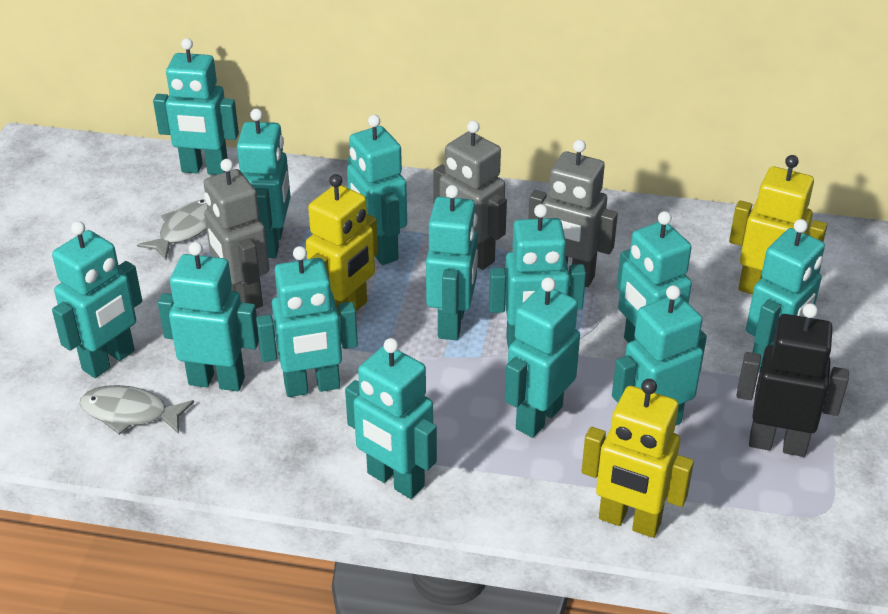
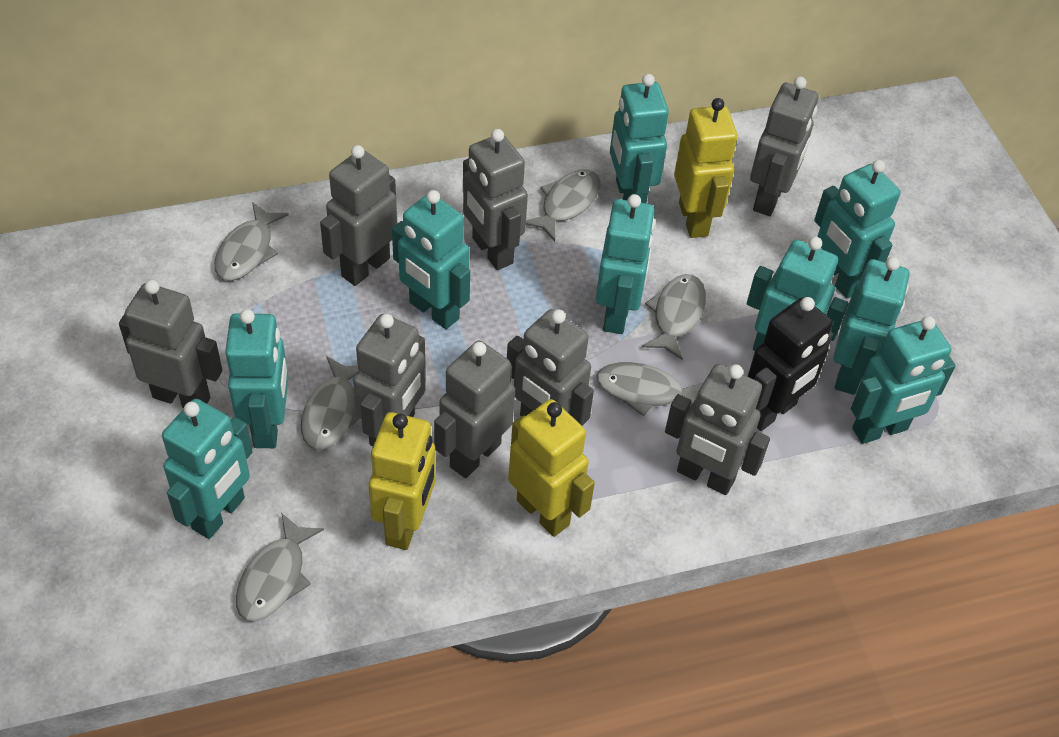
grey fish: [80,385,194,435] [137,199,207,260] = 2 -> [214,202,289,281] [236,513,324,621] [301,356,360,450] [526,169,601,241] [597,362,704,416] [642,274,706,360] = 6
grey robot: [204,159,269,309] [433,121,507,270] [528,140,618,287] = 3 -> [119,280,222,408] [320,145,397,286] [353,314,425,446] [434,340,515,478] [463,129,528,270] [507,309,594,426] [665,364,770,495] [750,77,818,216] = 8
turquoise robot: [52,221,142,378] [153,38,239,175] [158,242,259,391] [237,109,291,258] [256,246,358,397] [345,338,437,499] [347,115,407,265] [426,185,478,340] [489,204,586,349] [505,277,580,438] [612,285,707,426] [617,211,692,343] [746,219,825,373] = 13 -> [162,399,253,539] [225,309,288,448] [392,190,470,329] [596,194,655,334] [610,74,669,203] [747,237,848,351] [814,160,901,298] [833,257,910,395] [851,316,955,444] = 9

